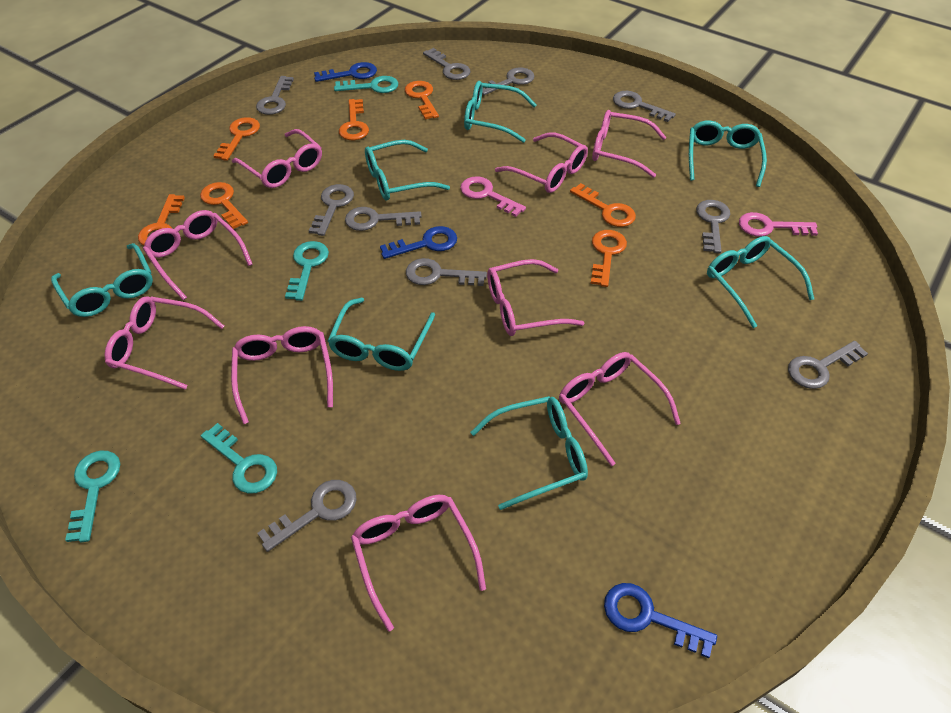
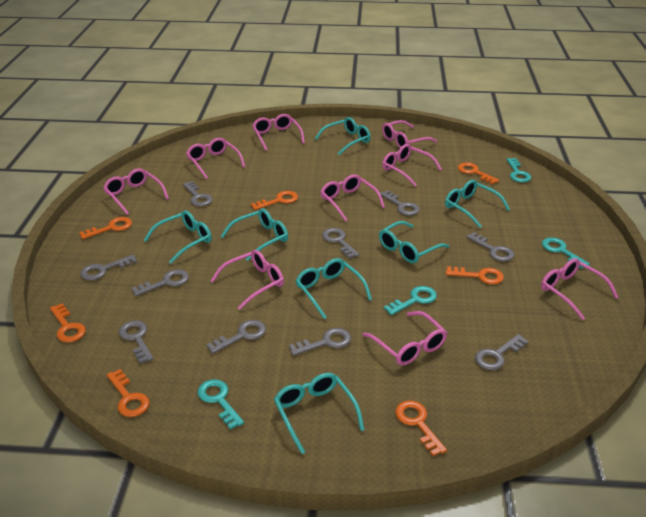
blue key: [314,62,377,82] [380,226,457,259] [604,583,717,658] = 3 -> none = 0
pink key: [460,176,526,217] [739,212,818,237] = 2 -> none = 0

